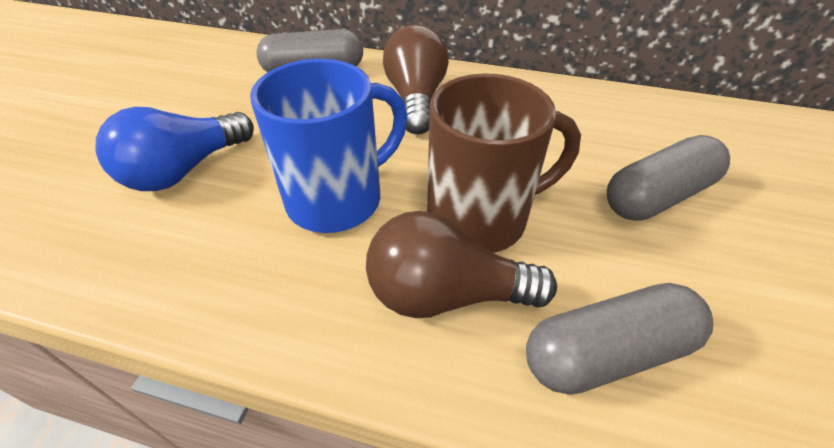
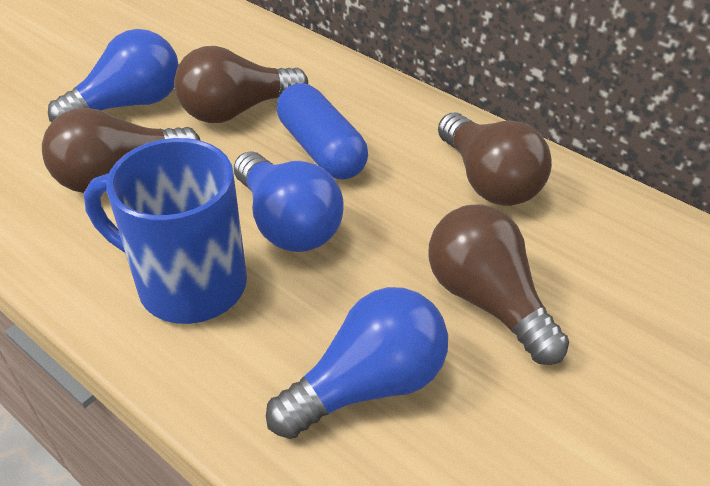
blue capsule: none = 0 -> [277,83,368,180] = 1
blue light bulb: [96,107,254,191] = 1 -> [48,29,179,122] [234,151,344,252] [266,287,448,439] = 3
brown light bulb: [366,211,557,318] [383,24,449,134] = 2 -> [42,108,201,193] [174,46,308,123] [429,204,569,365] [438,112,552,206] = 4
brown mug: [427,73,581,253] = 1 -> none = 0
grey capsule: [256,29,363,72] [526,283,713,395] [607,135,730,221] = 3 -> none = 0

